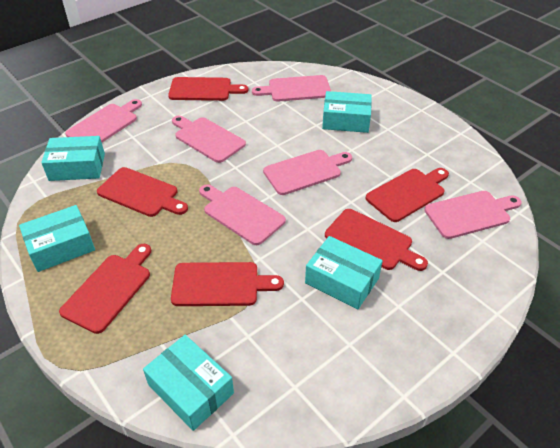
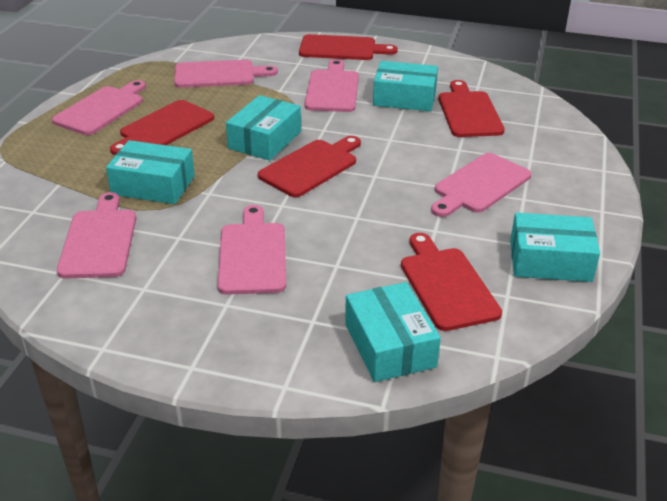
red cutting board: [59,244,151,334] [97,167,188,217] [168,77,248,101] [171,262,284,306] [325,209,428,271] [366,168,449,222] = 6 -> [110,100,214,155] [258,136,361,197] [299,34,398,60] [401,233,502,331] [438,80,505,137] = 5

